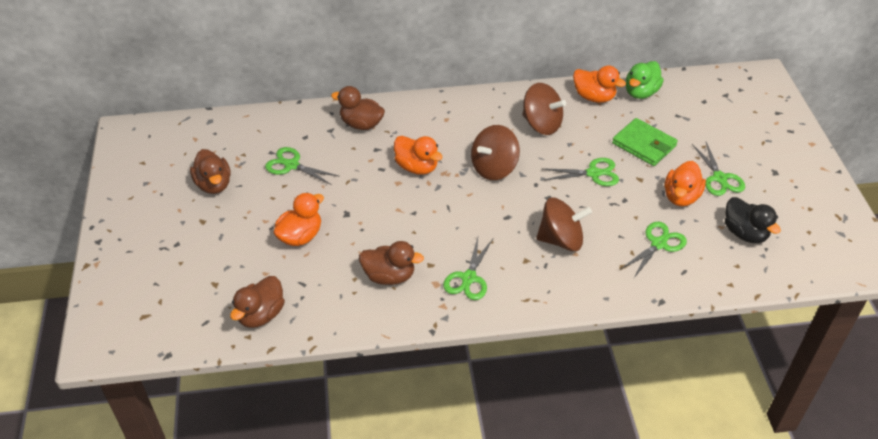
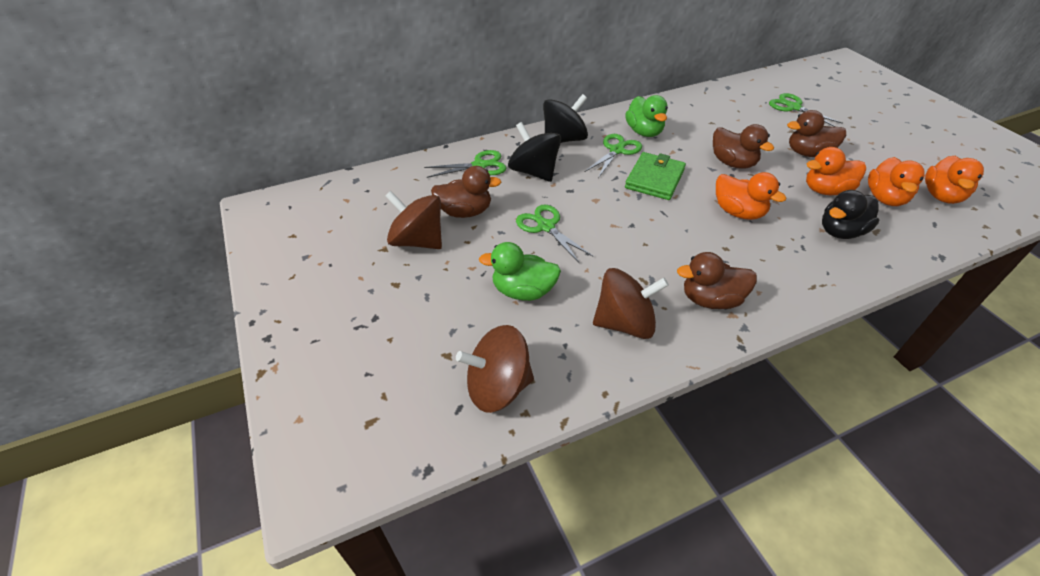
black spinning top: none = 0 -> [508,122,561,182] [543,94,588,143] = 2
green duck: [626,61,664,99] = 1 -> [479,242,561,301] [625,95,668,137] = 2
green scissors: [265,147,340,185] [443,237,493,300] [541,158,619,186] [620,222,687,279] [692,142,745,196] = 5 -> [424,150,506,178] [516,205,594,264] [584,134,642,178] [769,93,843,127] = 4

